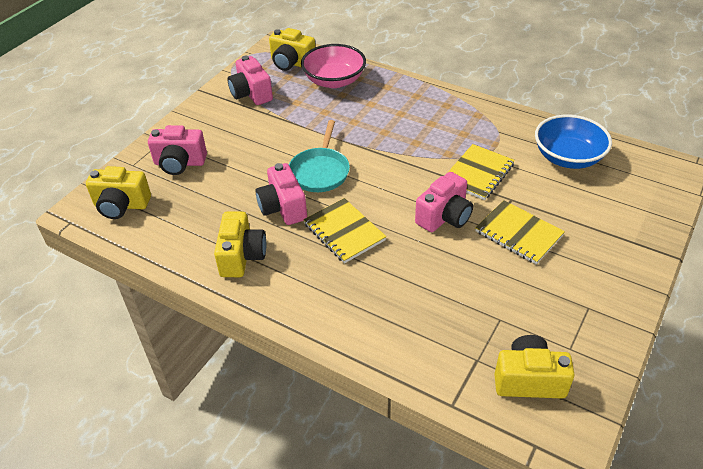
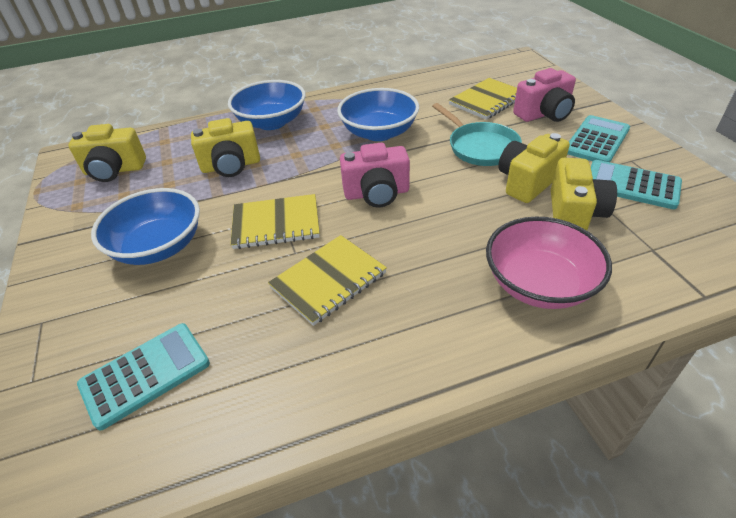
blue bowl: [535,115,612,169] = 1 -> [91,188,200,265] [228,80,306,130] [337,88,419,141] = 3
pink camera: [148,125,207,175] [228,56,273,105] [256,163,307,225] [415,172,473,232] = 4 -> [340,143,410,208] [513,68,576,122] = 2
turquoise calculator: none = 0 -> [77,323,210,430] [567,115,630,162] [591,160,682,209] = 3

